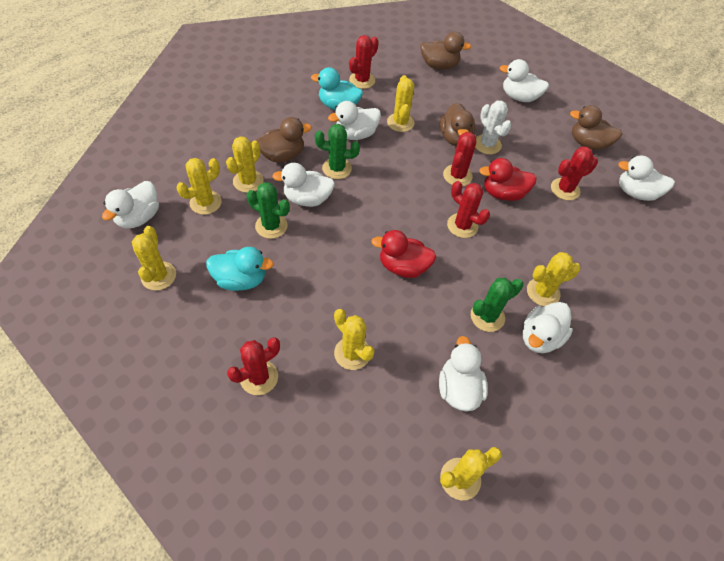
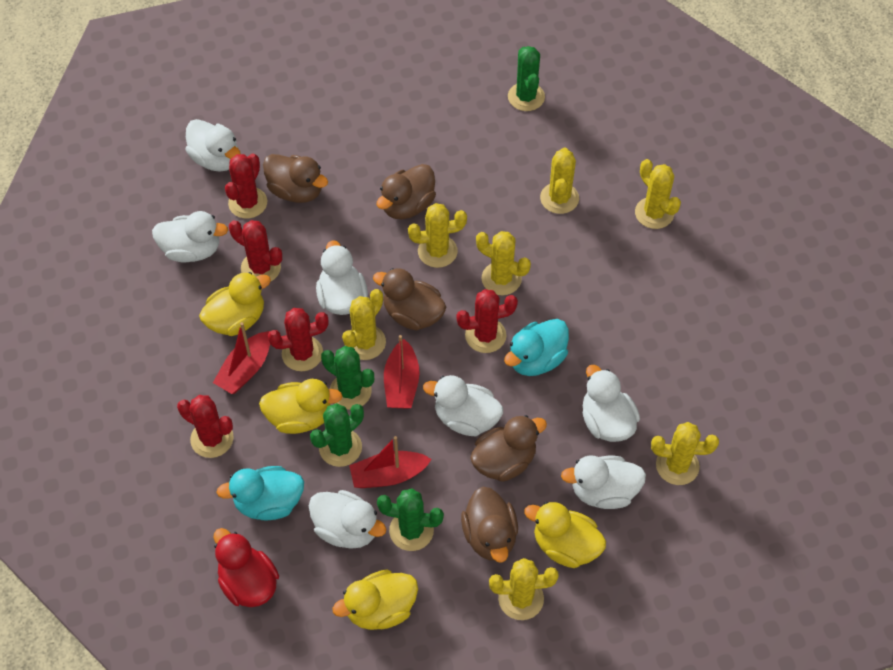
brown duck: [256,117,312,162] [420,32,471,70] [440,103,475,146] [570,105,622,150] = 4 -> [263,154,328,203] [373,268,446,331] [377,164,436,219] [461,486,518,563] [470,415,547,482] = 5
green cactus: [247,182,290,239] [315,124,360,179] [471,278,523,332] = 3 -> [310,403,364,467] [321,346,374,410] [377,488,444,551] [508,46,545,111] = 4
red boat: none = 0 -> [213,322,270,394] [349,436,432,488] [384,335,420,409] = 3
red duck: [371,230,436,278] [479,158,537,201] = 2 -> [213,528,279,607] = 1
white cactus: [475,101,512,154] = 1 -> none = 0
yellow duck: none = 0 -> [199,272,271,336] [259,379,342,434] [333,570,418,630] [524,502,606,568] = 4

